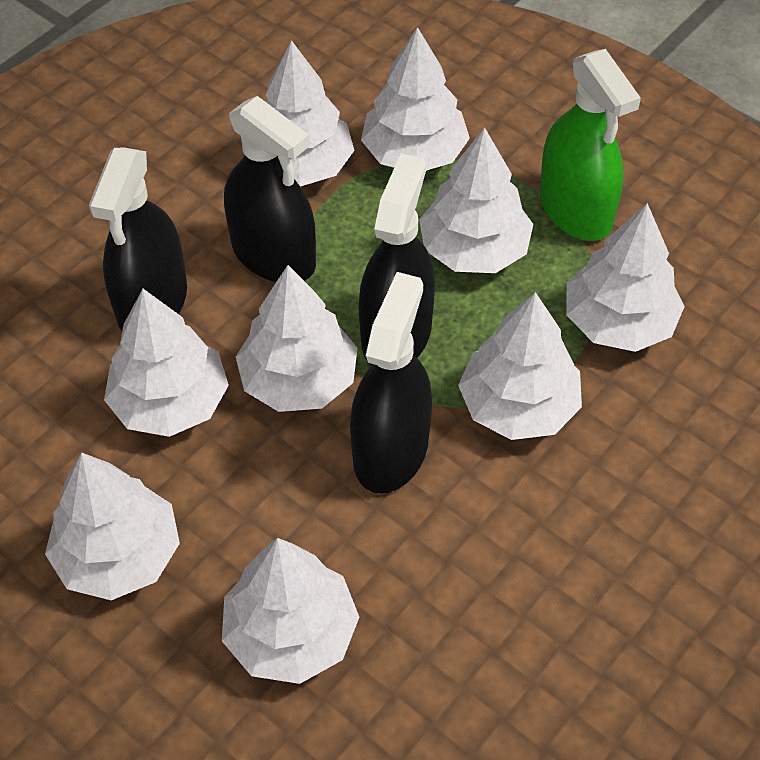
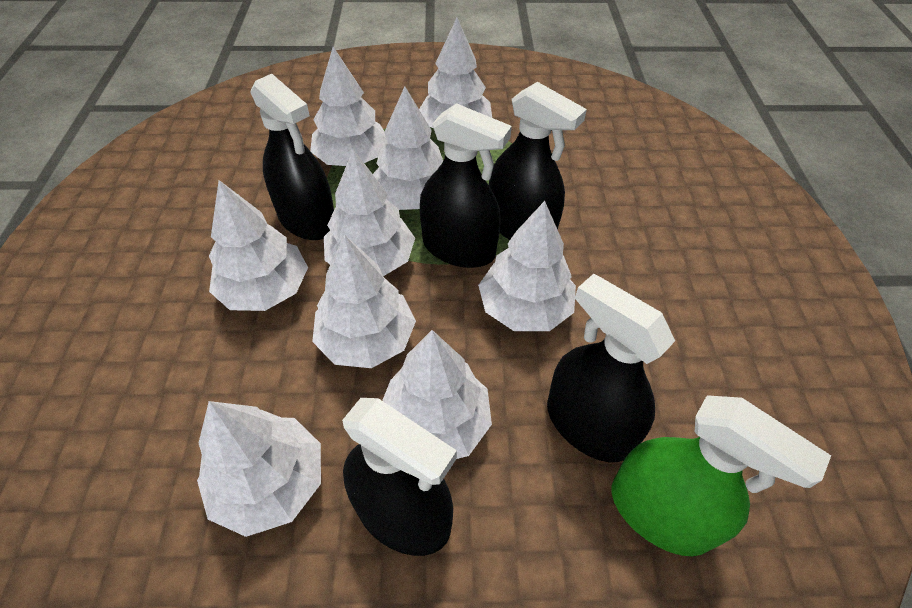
black spray bottle: [89,148,187,331] [224,96,316,282] [350,272,432,494] [358,153,435,365] = 4 -> [251,74,334,240] [342,398,457,556] [420,103,512,268] [489,82,587,240] [547,274,675,462] = 5

